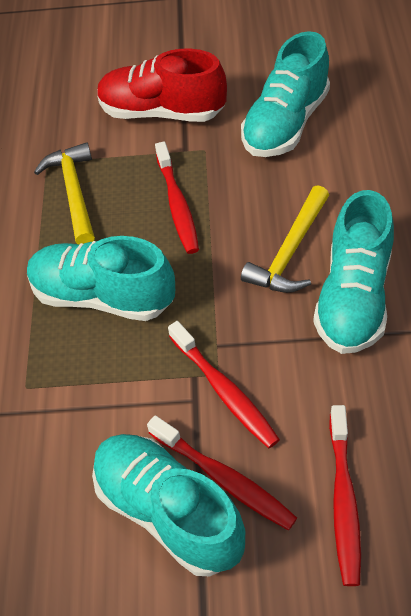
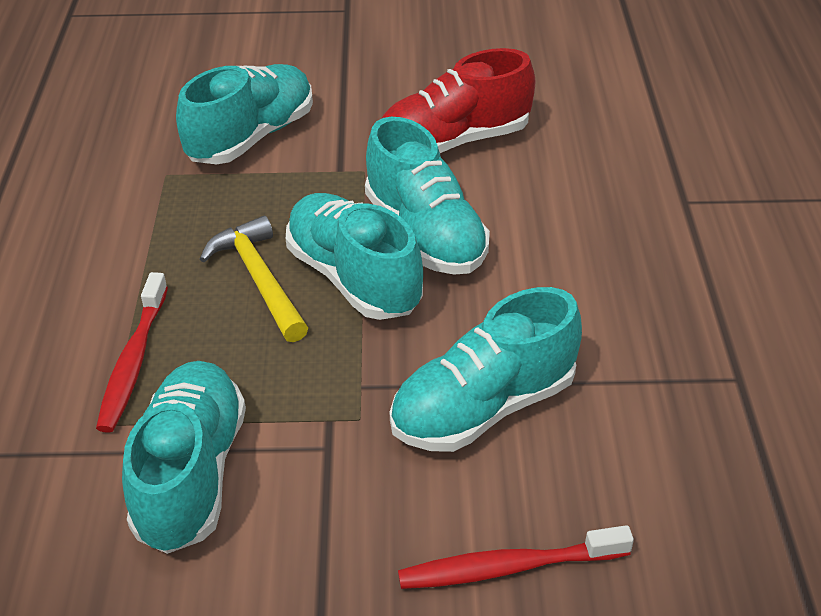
red toothbrush: [147,415,297,530] [155,142,199,254] [168,321,280,448] [329,405,361,586] = 4 -> [96,272,168,433] [398,525,634,589] = 2
turquoise shoe: [27,236,175,321] [92,434,245,576] [241,31,330,157] [313,190,394,354] = 4 -> [122,361,246,554] [176,64,313,165] [286,193,423,320] [365,117,490,275] [390,287,582,452] = 5
yellow hammer: [34,142,95,245] [241,185,329,293] = 2 -> [200,216,308,342] = 1

